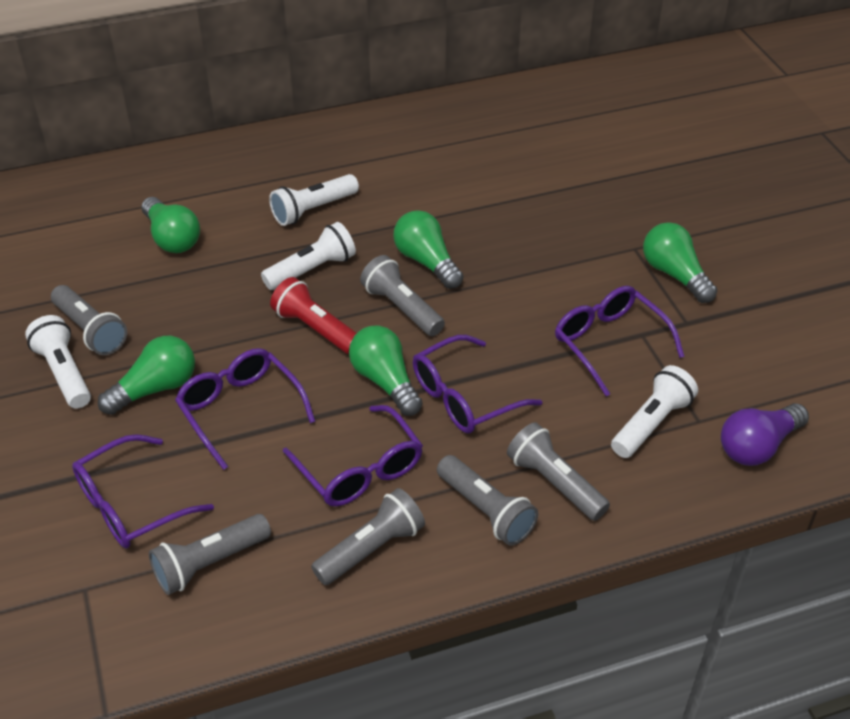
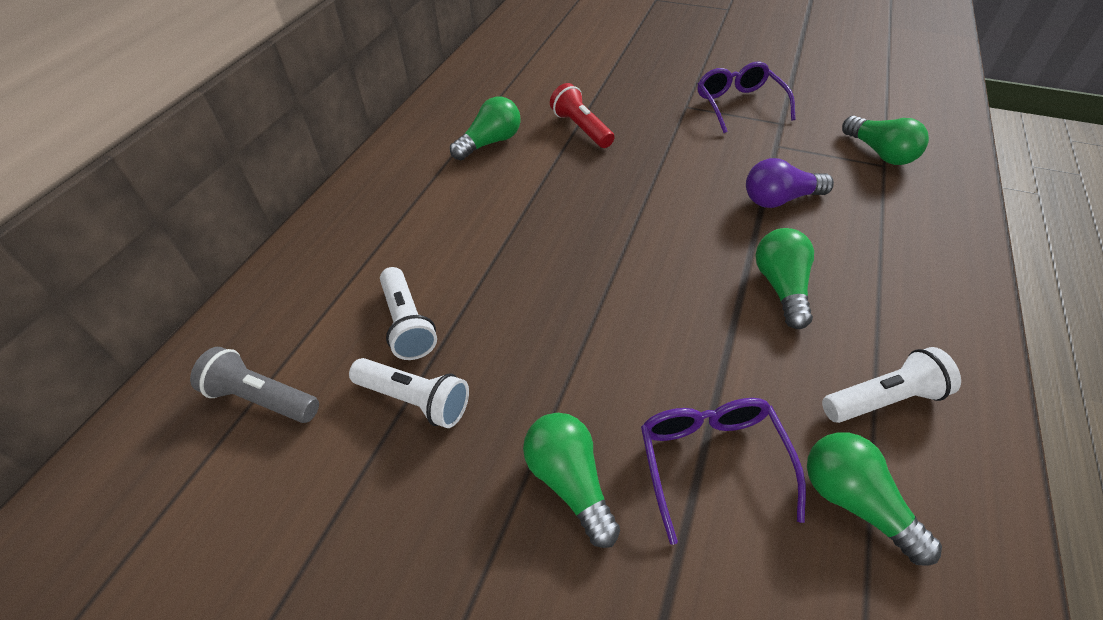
grey flashlight: [51,285,127,355] [149,514,271,595] [311,488,425,585] [360,255,445,336] [437,455,538,546] [507,422,610,521] = 6 -> [190,347,319,423] = 1
purple glasses: [72,434,214,549] [175,348,316,470] [283,405,423,506] [413,335,543,433] [555,286,685,396] = 5 -> [641,398,806,545] [698,62,796,133] = 2
white flashlight: [25,315,91,409] [261,222,356,290] [269,174,359,226] [611,365,698,458] = 4 -> [349,358,469,428] [380,267,437,360] [822,347,961,423] = 3

